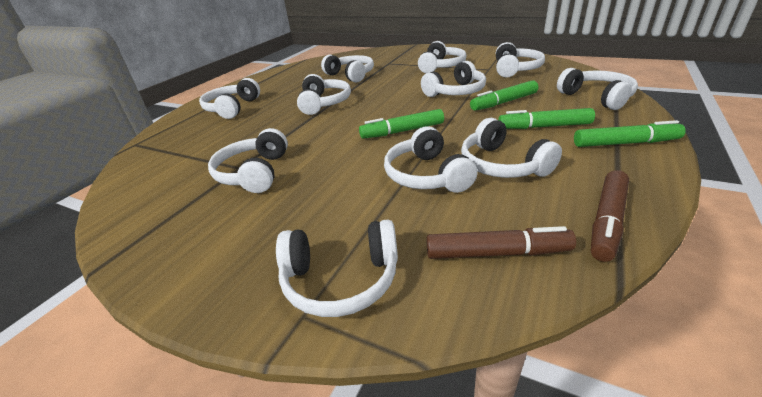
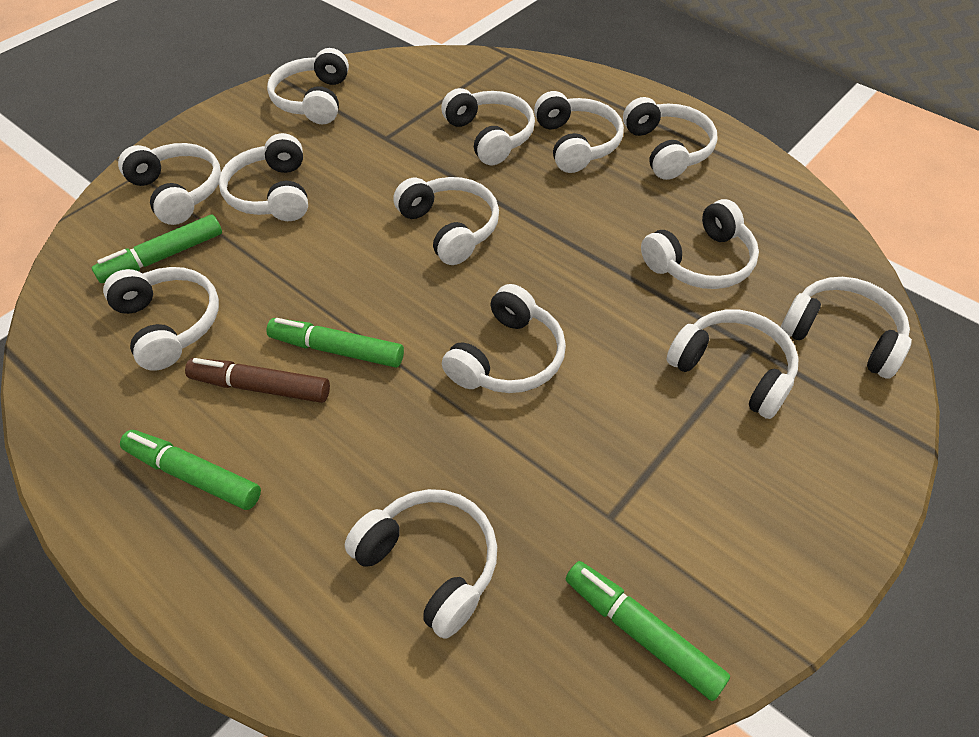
brown marker: [427,226,576,259] [591,170,629,262] = 2 -> [185,358,330,403] = 1
white headphones: [199,78,260,119] [208,128,288,193] [276,220,398,317] [297,74,351,115] [321,55,374,83] [384,126,478,193] [418,41,466,73] [421,61,486,97] [461,118,562,178] [496,42,545,78] [557,68,638,110] = 11 -> [103,267,219,371] [118,143,221,225] [218,133,308,221] [267,48,349,124] [345,489,497,639] [393,177,499,265] [441,88,535,165] [442,284,566,393] [534,91,624,173] [623,97,718,180] [641,199,759,289] [667,309,799,419] [781,277,912,379] = 13

